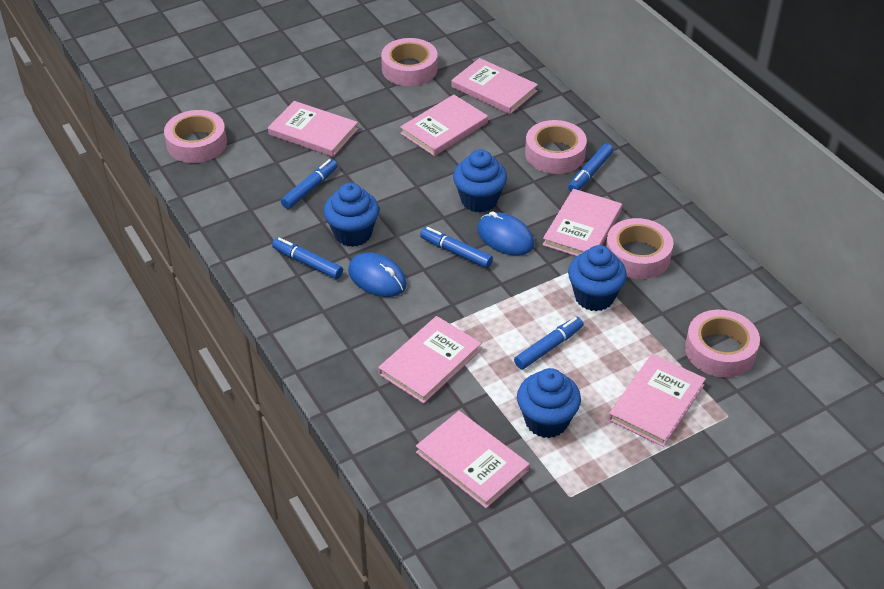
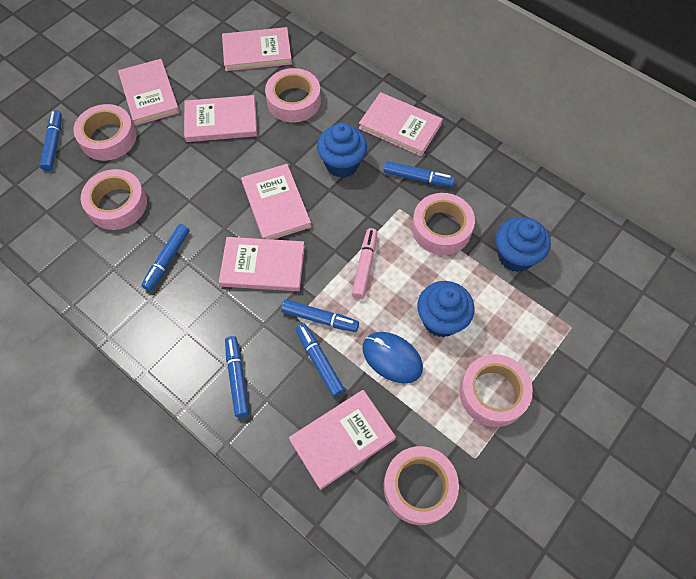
blue cupcake: [324,183,379,247] [453,149,507,213] [517,368,581,438] [568,245,627,311] = 4 -> [317,122,367,178] [417,281,475,337] [496,217,551,272] = 3
blue marker: [272,237,343,279] [281,159,337,209] [420,227,493,268] [514,317,584,370] [568,143,613,192] = 5 -> [40,110,62,171] [141,224,190,291] [225,336,249,417] [281,299,359,332] [296,323,345,397] [384,161,455,187] = 6
blue mouse: [348,252,407,297] [477,211,534,256] = 2 -> [362,332,423,384] = 1
pink marker: none = 0 -> [352,228,377,299] = 1
pink tape: [164,110,227,163] [381,38,438,86] [525,120,587,174] [606,218,673,279] [685,310,760,377] = 5 -> [73,104,136,161] [81,169,147,230] [265,68,321,123] [384,446,459,525] [412,193,475,255] [459,354,533,427] = 6

